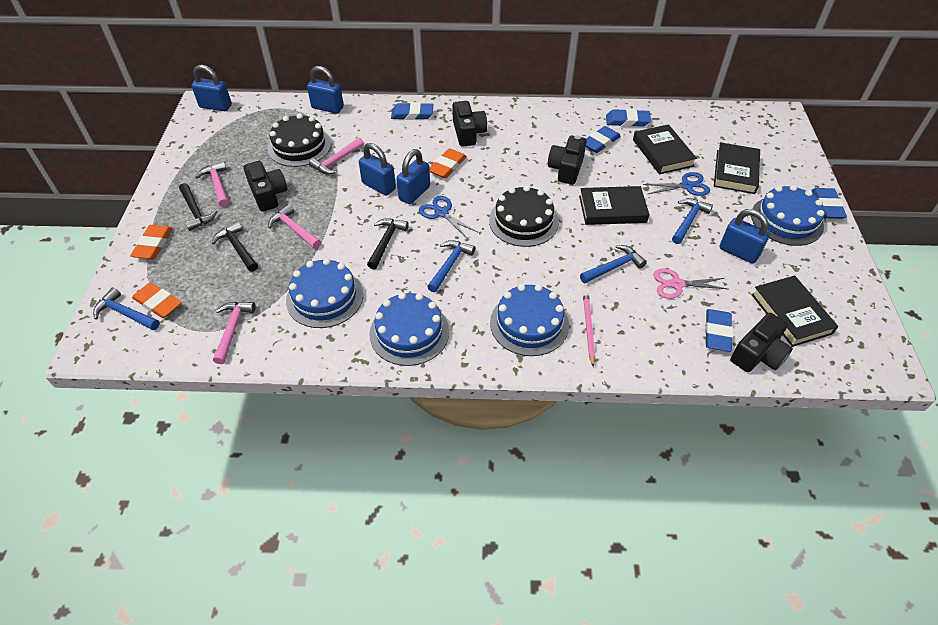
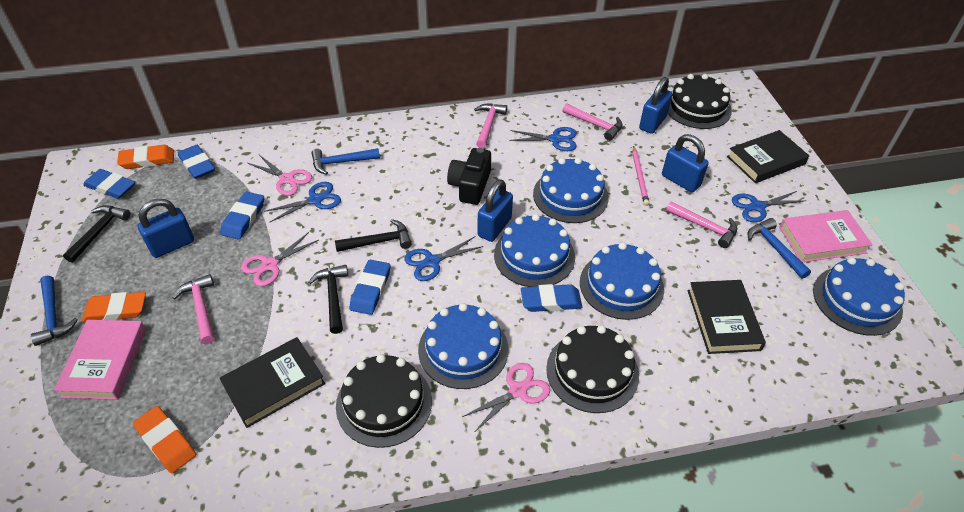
black book: [579,186,649,225] [633,124,697,174] [714,142,760,194] [751,275,838,347] = 4 -> [220,337,325,428] [688,280,766,354] [727,130,809,183] = 3
black cake: [267,113,331,167] [489,185,559,247] = 2 -> [336,354,432,448] [546,325,639,413] [668,74,732,129] = 3
black camera: [244,161,287,212] [452,101,487,147] [548,135,587,184] [731,313,793,372] = 4 -> [447,148,491,205] = 1
blue cake: [286,258,363,328] [369,292,449,366] [490,284,569,356] [751,185,825,246] = 4 -> [418,303,509,389] [494,214,575,287] [533,158,609,223] [580,242,664,320] [813,257,905,336] = 5
blue hammer: [93,287,160,330] [427,240,475,292] [580,245,647,283] [672,198,713,244] = 4 -> [31,276,78,346] [311,148,380,175] [748,218,811,279] = 3
blue padlock: [191,65,232,111] [307,66,344,114] [359,143,396,196] [396,149,430,204] [720,209,770,264] = 5 -> [137,199,194,258] [477,180,513,242] [639,77,672,134] [662,134,708,192] = 4
blue scissors: [419,196,478,239] [643,172,710,196] = 2 -> [264,182,341,222] [404,236,483,281] [509,127,577,151] [732,191,804,222] = 4
pink book: none = 0 -> [54,320,146,400] [779,210,873,262] = 2
pink scissors: [653,268,728,299] = 1 -> [241,232,319,286] [248,155,312,196] [462,363,550,431] = 3

